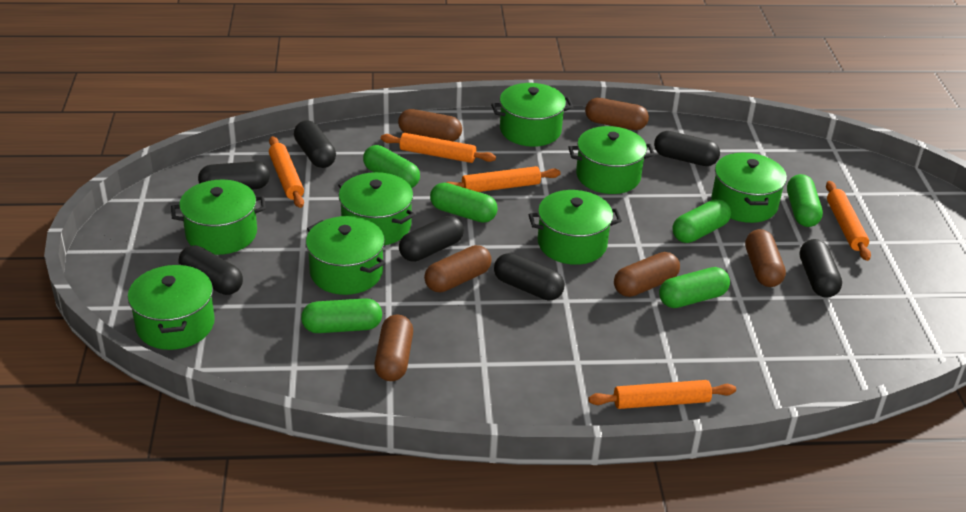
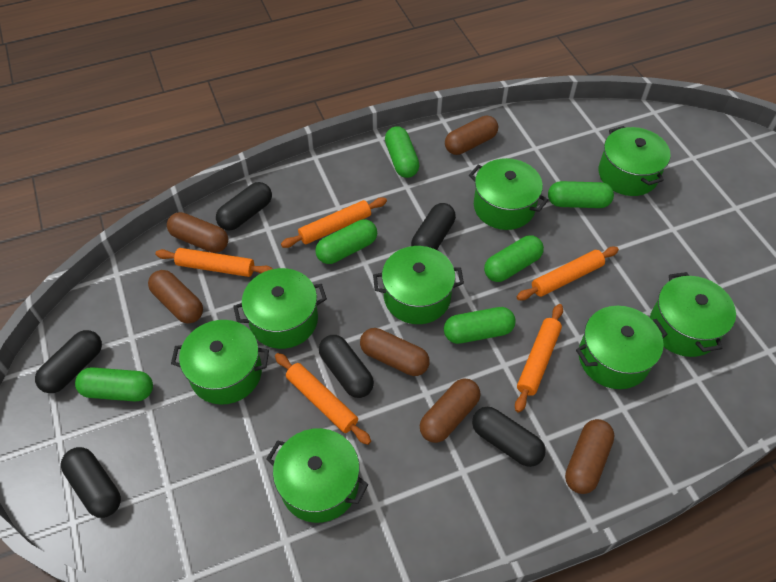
black capsule: [179,245,243,295] [198,161,270,190] [294,120,336,168] [399,216,464,262] [494,253,564,301] [654,131,720,166] [800,239,842,298] = 7 -> [35,330,102,393] [61,447,121,518] [216,182,272,231] [319,335,374,398] [411,203,456,250] [472,407,546,467] = 6

